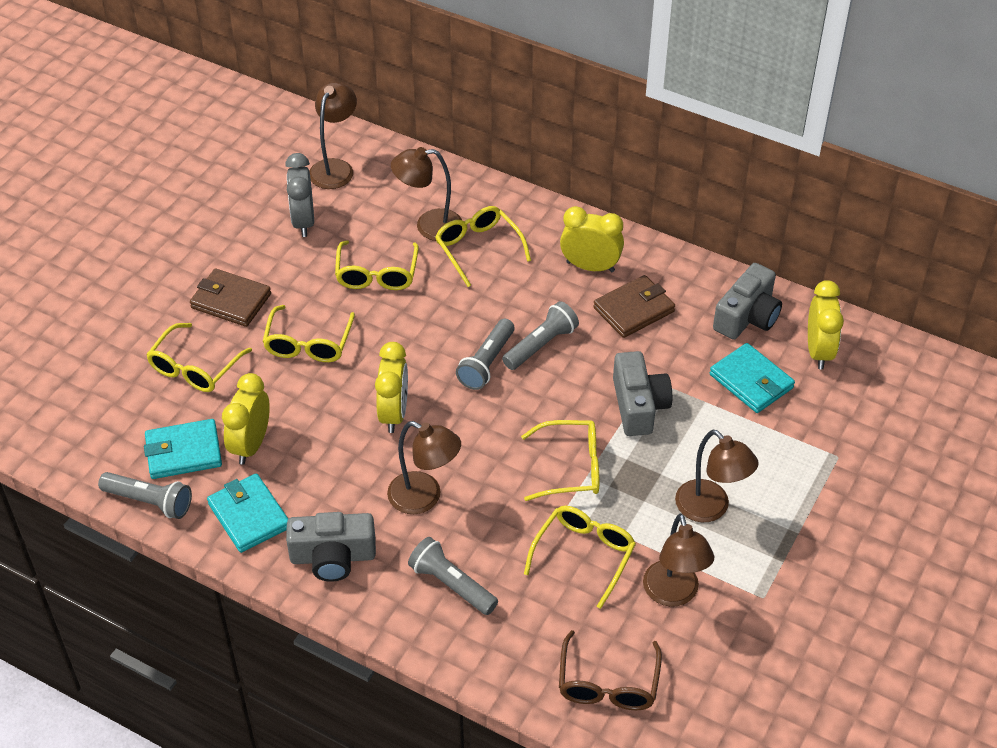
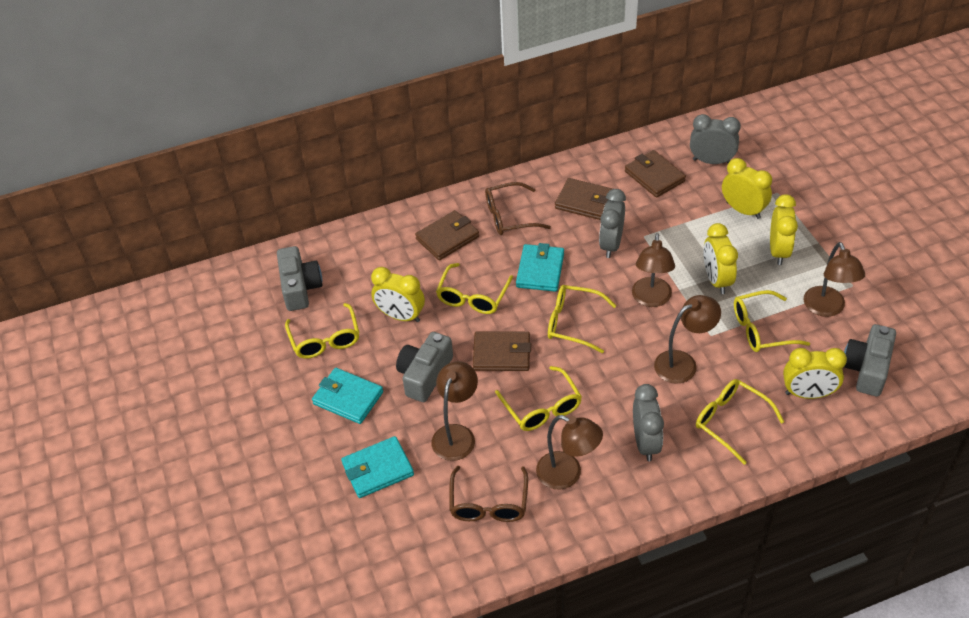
brown glasses: [559,630,662,710] = 1 -> [450,466,528,522] [485,182,551,235] = 2
brown wallet: [190,268,271,327] [593,275,675,338] = 2 -> [415,210,479,260] [473,332,531,371] [555,178,613,220] [625,150,686,198] = 4
grey clock: [285,153,314,237] = 1 -> [599,189,626,258] [633,384,664,461] [690,114,741,164] = 3
grey flashlight: [98,472,192,519] [408,537,498,615] [456,319,514,390] [502,301,579,370] = 4 -> none = 0
yellow clock: [222,373,270,465] [375,342,408,433] [560,206,624,272] [808,280,844,369] = 4 -> [371,267,425,322] [703,223,738,294] [722,158,772,219] [770,195,798,265] [783,348,847,399] = 5

